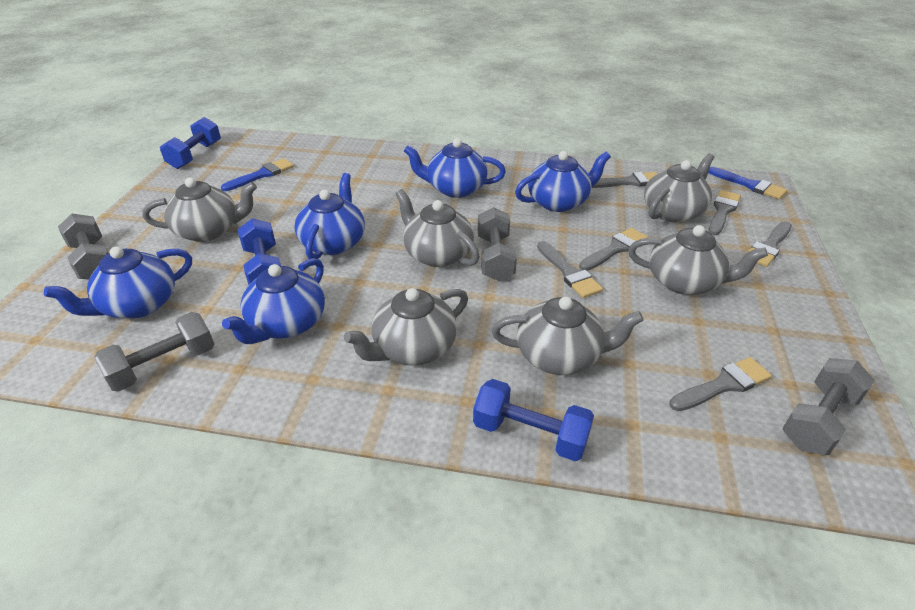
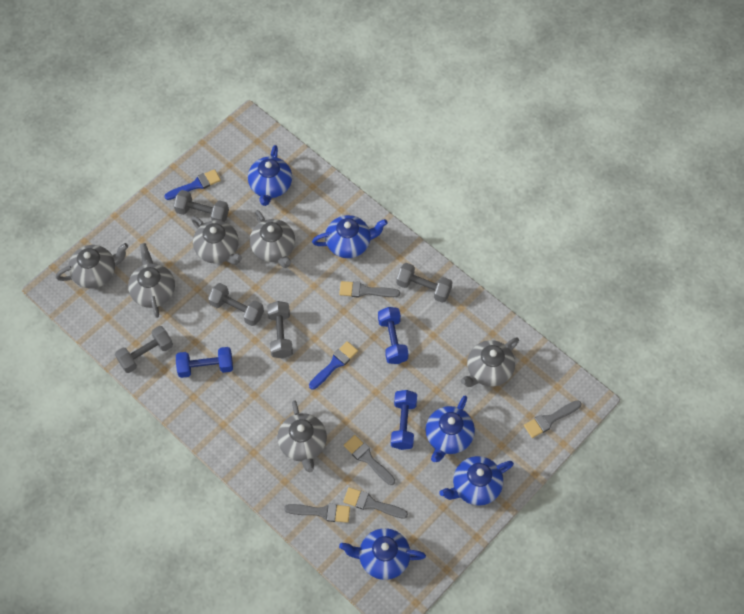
grey brush: [537,241,603,298] [579,228,648,271] [592,172,658,188] [669,357,772,411] [708,190,741,235] [747,221,792,267] = 6 -> [284,503,350,523] [339,281,400,298] [343,487,408,519] [344,435,395,485] [524,400,582,438] = 5
grey dumbbell: [58,214,109,280] [95,312,215,392] [478,207,517,281] [782,358,875,455] = 4 -> [115,326,173,373] [173,190,229,222] [208,283,264,326] [267,301,293,359] [396,263,453,303] = 5

